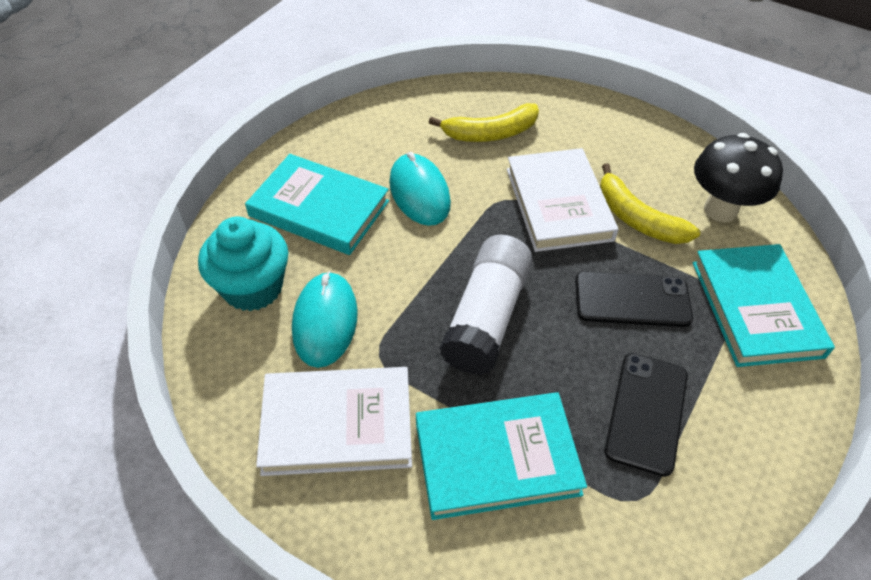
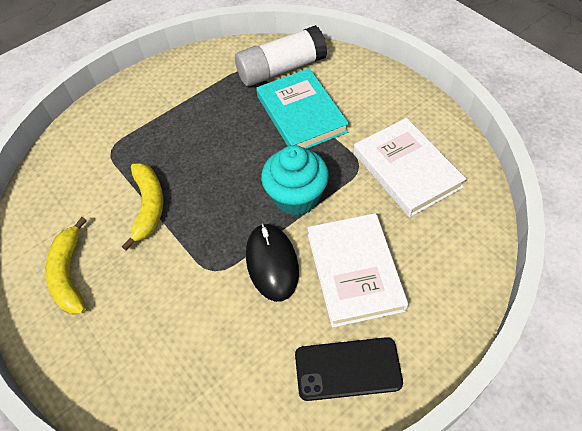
black mouse: none = 0 -> [246,223,299,302] = 1
black mushroom: [694,133,783,222] = 1 -> none = 0
black phone: [575,272,693,327] [604,353,688,477] = 2 -> [295,337,403,401] = 1
turquoise book: [245,154,389,255] [416,392,587,520] [692,244,835,367] = 3 -> [256,68,349,149] = 1
turquoise mouse: [292,271,358,368] [389,152,451,226] = 2 -> none = 0

